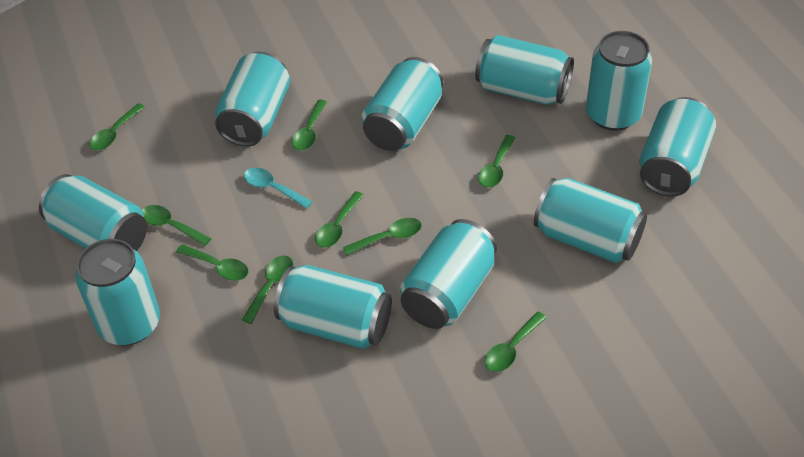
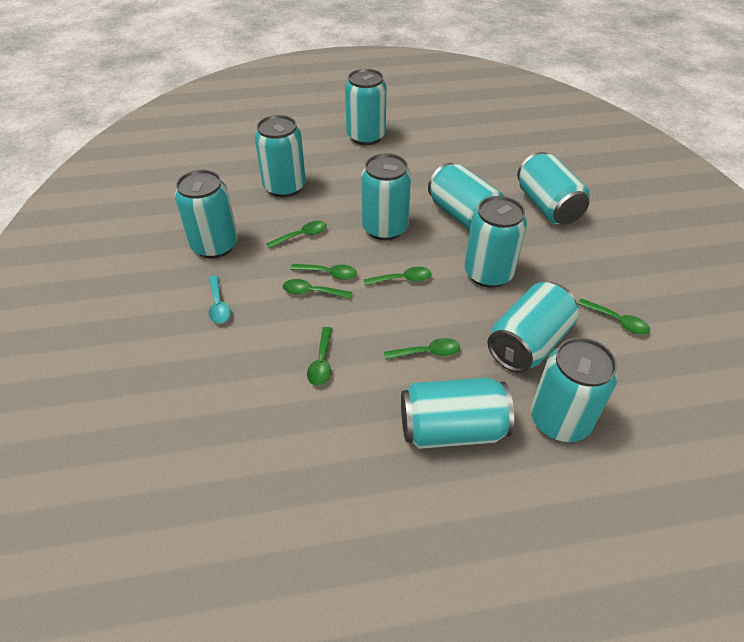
green spoon: [89,103,145,150] [142,205,211,246] [176,244,249,281] [242,255,293,324] [292,100,327,151] [315,191,364,248] [343,218,422,255] [478,135,515,188] [485,312,547,372] = 9 -> [266,221,327,249] [283,279,352,299] [290,264,357,280] [307,327,333,386] [364,267,432,286] [384,338,460,360] [578,298,650,335] = 7

